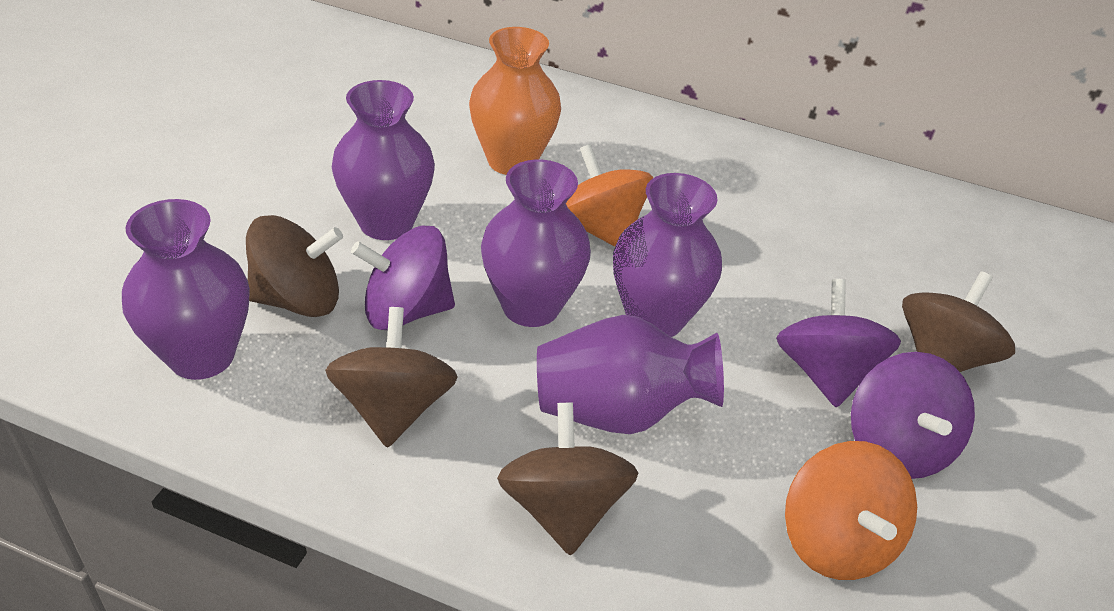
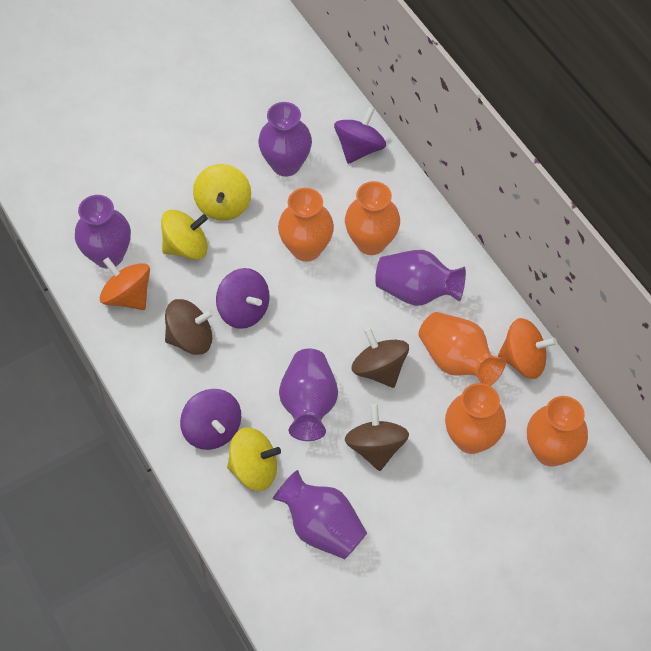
brown spinning top: [246,215,343,317] [325,307,458,448] [497,402,638,556] [902,271,1015,372] = 4 -> [165,299,214,355] [345,404,409,471] [352,328,409,388] = 3
orange vase: [469,27,561,175] = 1 -> [278,188,334,262] [345,181,400,255] [419,312,506,386] [445,383,506,454] [527,396,588,467] = 5
yellow spinning top: none = 0 -> [161,210,208,260] [193,164,251,221] [227,427,281,491] = 3

